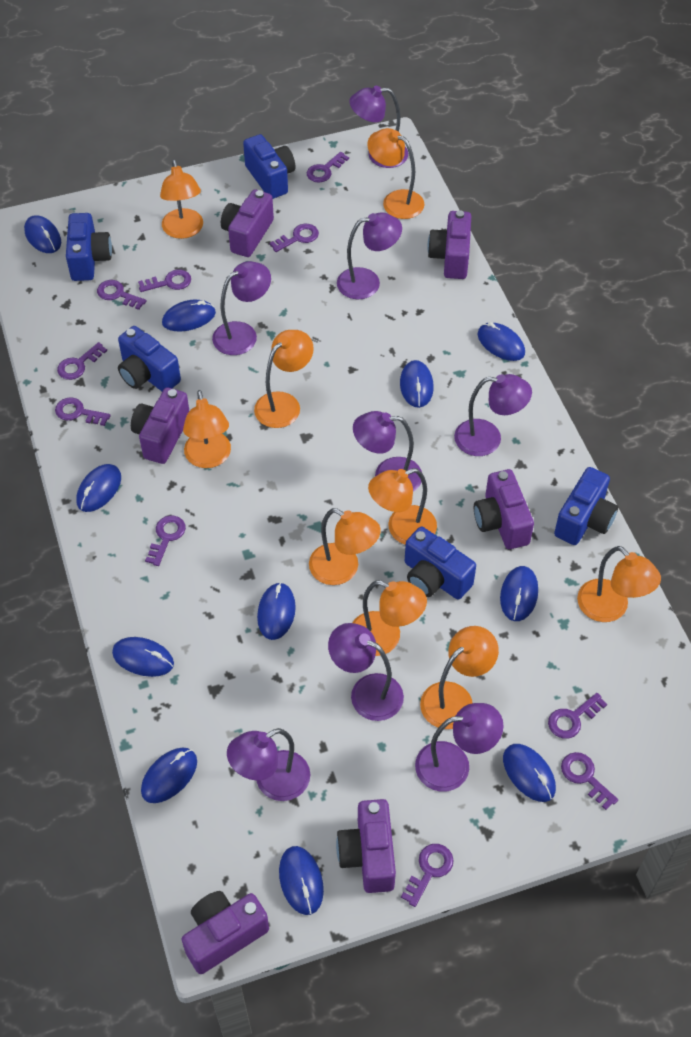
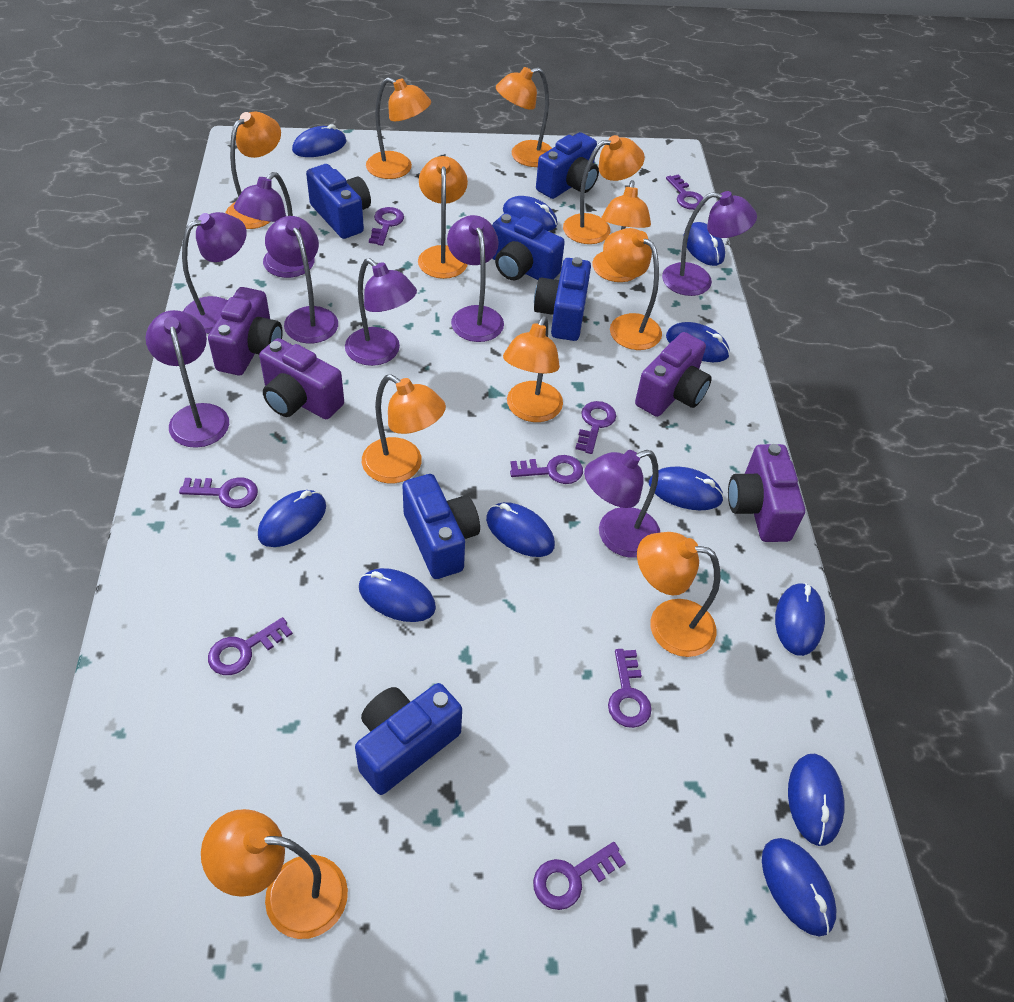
blue camera: [66,213,112,281] [118,326,181,392] [243,134,295,199] [405,527,476,600] [554,467,618,545] = 5 -> [306,164,371,239] [355,683,462,795] [402,474,480,579] [492,213,565,280] [534,257,591,341] [536,132,599,199] = 6
orange lamp: [160,160,203,239] [183,390,231,468] [254,330,314,428] [309,508,381,585] [352,580,427,656] [367,128,424,219] [368,468,437,545] [420,626,499,729] [577,546,661,622] = 9 -> [201,809,348,939] [226,112,281,229] [362,374,446,483] [366,77,431,179] [418,156,468,279] [496,67,552,167] [503,316,563,422] [563,135,645,244] [592,180,651,282] [603,228,662,350] [637,532,720,657] = 11
purple camera: [131,387,189,464] [181,891,269,974] [221,190,274,257] [336,799,396,893] [428,210,471,279] [474,469,534,549] = 6 -> [208,287,282,375] [259,338,344,419] [635,332,712,417] [728,444,805,542] = 4
purple key: [55,397,111,426] [57,342,107,380] [97,280,146,310] [138,269,191,292] [145,515,186,566] [270,224,319,252] [307,152,349,183] [401,844,454,907] [548,693,607,739] [561,752,618,810] = 10 -> [179,477,258,508] [208,617,293,675] [369,207,404,246] [510,455,583,484] [533,842,626,910] [575,401,616,454] [608,649,652,728] [666,175,704,210] = 8

